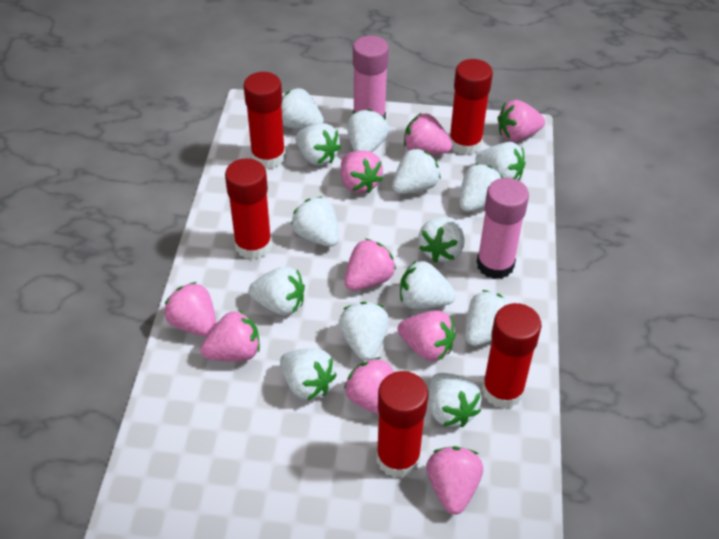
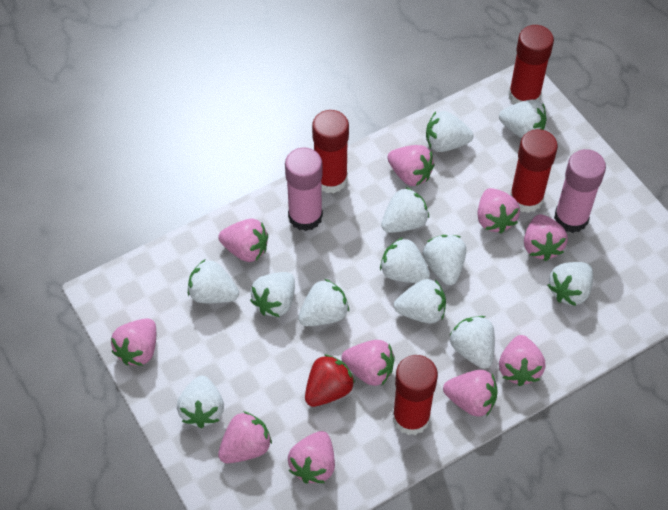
pink strawberry: [164,282,217,337] [201,310,260,361] [341,150,383,193] [344,239,396,291] [344,357,394,414] [398,311,456,361] [404,113,453,155] [426,446,483,515] [498,100,545,142] = 9 -> [111,318,156,366] [218,219,268,262] [218,411,272,463] [288,431,335,483] [342,340,394,386] [387,145,435,186] [443,370,497,417] [477,188,520,233] [499,335,546,386] [524,214,568,261] = 10
red glue stick: [225,158,272,260] [244,72,286,169] [376,371,428,478] [449,59,493,155] [482,303,542,409] = 5 -> [312,110,349,194] [393,355,438,435] [509,25,554,104] [510,129,558,213] = 4
red strawberry: none = 0 -> [305,354,355,407] = 1
white strawberry: [249,267,305,316] [280,348,337,400] [281,88,324,129] [291,196,339,247] [295,123,341,166] [339,302,389,361] [347,109,389,152] [392,148,441,194] [400,261,456,309] [419,217,464,263] [429,373,482,427] [460,164,503,212] [465,290,511,346] [476,142,525,180] = 14 -> [177,375,224,428] [188,259,239,303] [250,272,295,317] [298,279,349,326] [380,238,430,283] [381,187,429,233] [394,279,446,323] [423,235,466,285] [426,111,474,152] [449,316,495,369] [499,99,547,138] [547,262,593,306] = 12

